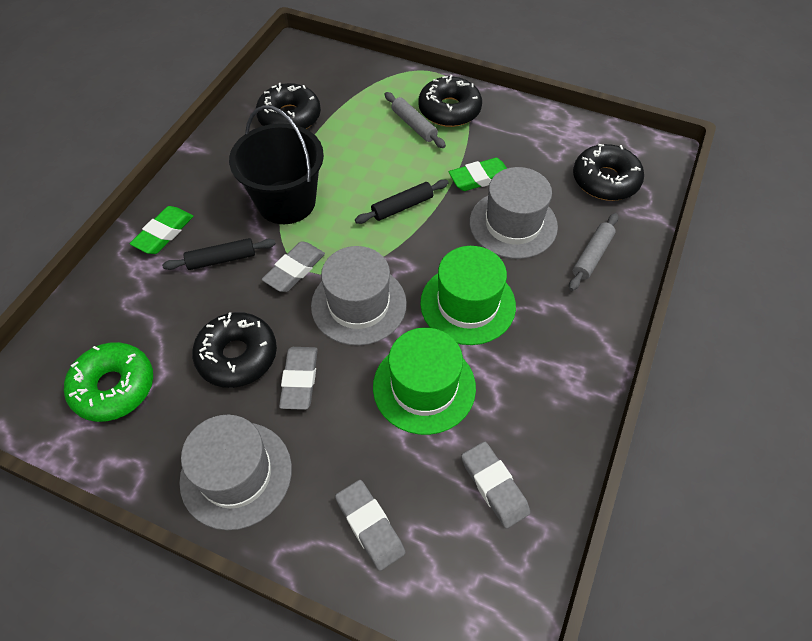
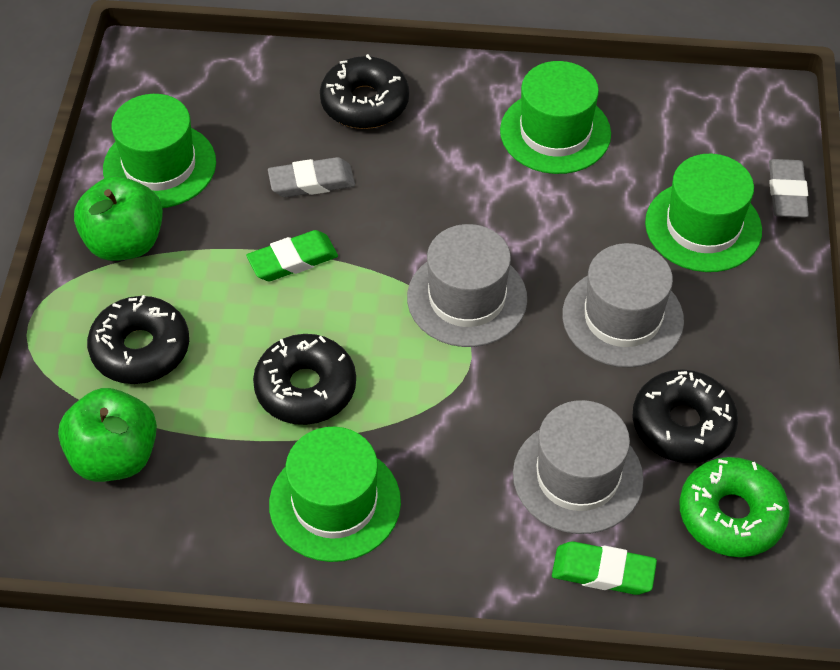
black bucket: [229,105,324,224] = 1 -> none = 0
black rolling pin: [162,238,276,270] [355,179,449,224] = 2 -> none = 0
green apple: none = 0 -> [58,388,157,482] [74,176,163,261] = 2
green hat: [373,328,476,435] [420,246,516,345] = 2 -> [103,94,216,208] [269,427,401,562] [500,61,611,174] [645,154,762,272] = 4
grey eraser: [262,241,325,292] [279,347,318,410] [335,480,406,571] [461,441,530,529] = 4 -> [268,157,355,197] [769,159,809,218] = 2
grey rolling pin: [385,92,446,148] [569,213,618,291] = 2 -> none = 0

